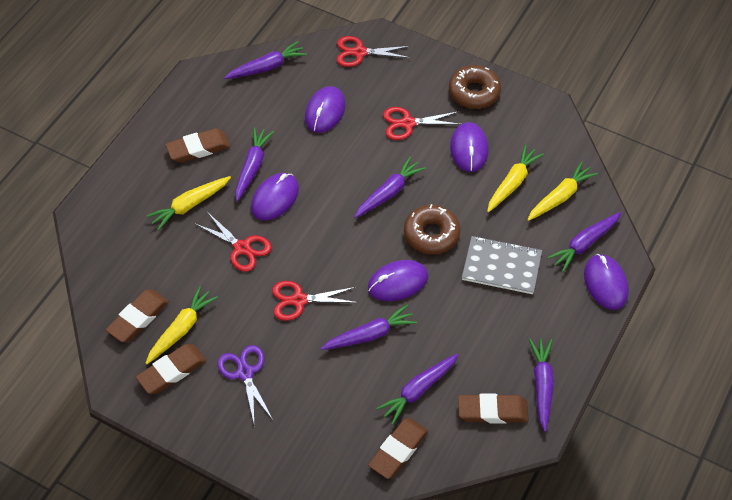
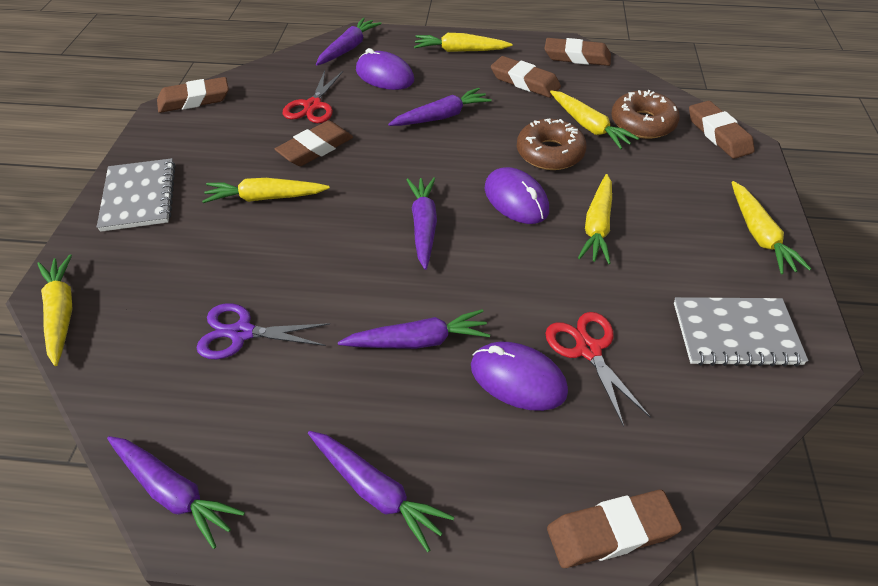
brown eraser: [106,289,169,342] [136,344,207,394] [165,128,230,163] [368,418,428,479] [458,394,528,424] = 5 -> [157,77,229,113] [275,121,353,166] [491,56,561,98] [544,38,611,66] [547,490,682,568] [689,101,755,159] = 6
grey notebook: [462,236,542,294] = 1 -> [97,158,176,232] [674,297,808,367] = 2
purple carrot: [224,41,307,79] [235,127,274,201] [320,305,417,350] [354,156,426,218] [376,353,459,425] [529,339,554,432] [547,212,621,272] = 7 -> [107,436,245,549] [308,431,454,552] [316,17,382,65] [338,309,490,349] [388,88,492,126] [406,177,437,270] = 6
purple mouse: [251,173,299,220] [305,86,346,133] [368,260,428,301] [450,122,488,172] [584,254,629,310] = 5 -> [356,48,414,90] [471,342,568,411] [485,167,549,224] = 3
red scissors: [196,212,272,272] [272,281,358,321] [337,36,411,67] [383,107,461,140] = 4 -> [283,70,343,123] [545,312,651,427] = 2
yellow carrot: [145,286,218,364] [146,176,231,231] [487,145,544,212] [527,161,598,221] = 4 -> [37,254,72,366] [202,178,330,203] [414,33,512,52] [550,90,639,149] [578,174,612,264] [731,181,811,275] = 6

